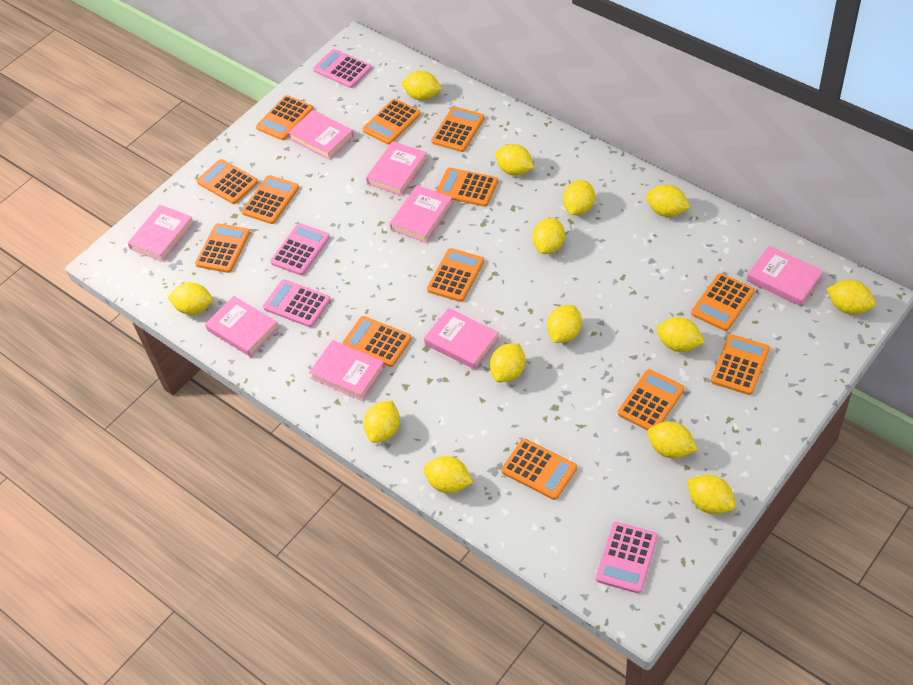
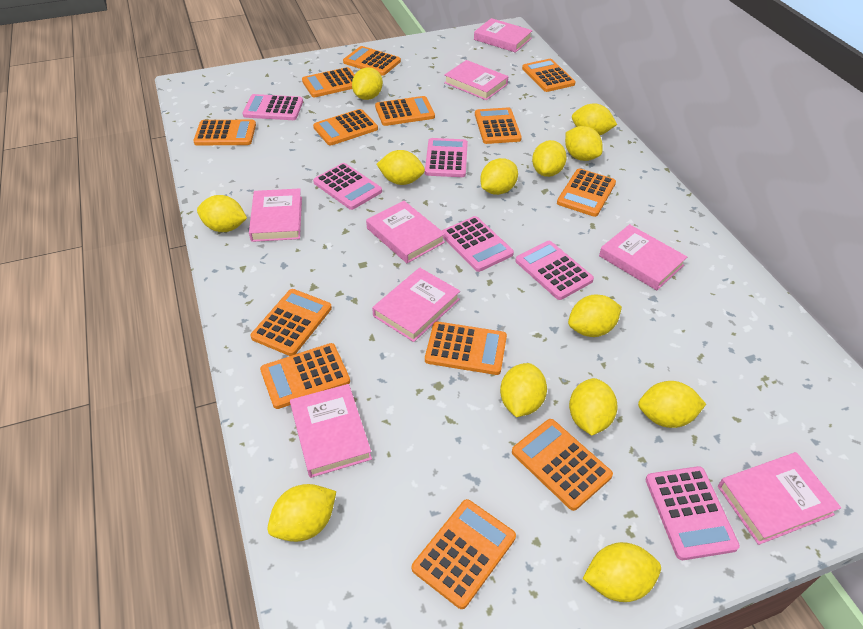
pink calculator: [263,279,331,327] [270,223,330,275] [313,49,372,88] [596,522,658,594] = 4 -> [243,94,303,120] [313,163,382,210] [425,138,468,177] [442,216,514,272] [515,241,594,300] [645,466,740,560] = 6
yellow lemon: [167,282,213,315] [364,401,400,443] [402,71,442,101] [424,456,473,493] [490,343,526,382] [495,144,534,176] [532,218,565,254] [547,305,582,343] [563,180,595,215] [646,185,690,217] [648,421,698,459] [657,317,705,352] [687,475,736,514] [827,280,875,315] = 14 -> [197,195,247,232] [267,484,336,542] [352,67,383,100] [376,150,425,185] [480,158,518,195] [500,363,547,417] [532,140,567,177] [565,126,603,161] [568,295,622,337] [569,378,618,435] [572,103,617,135] [583,542,661,602] [638,381,706,428] = 13

